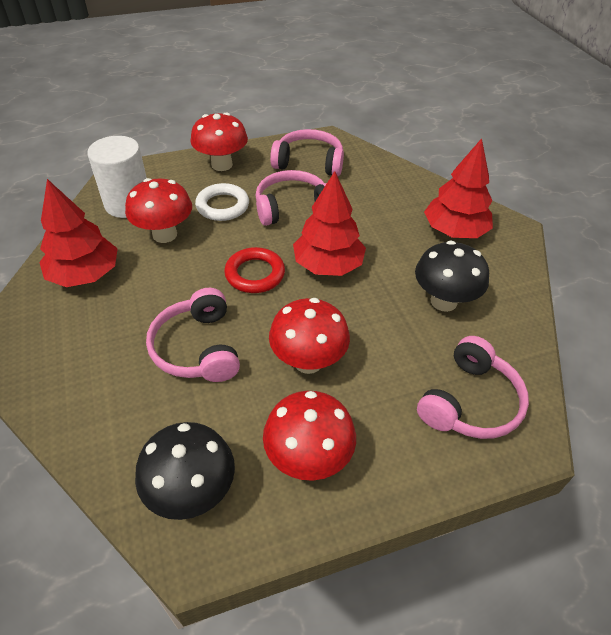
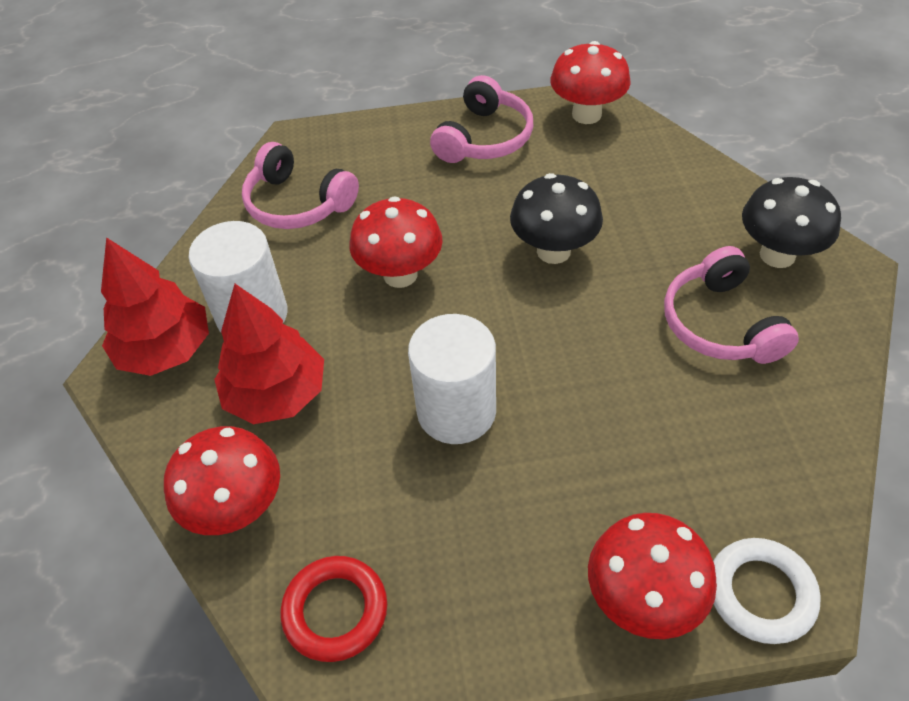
pink headphones: [146,288,240,382] [255,170,327,226] [270,129,344,176] [417,336,529,439] = 4 -> [242,142,359,229] [430,75,533,163] [664,246,799,364] = 3
red tree: [39,179,118,287] [293,171,366,276] [424,138,493,238] = 3 -> [101,237,209,376] [214,284,324,424] = 2
white cylinder: [87,136,147,218] = 1 -> [188,221,288,332] [408,314,496,444] = 2

